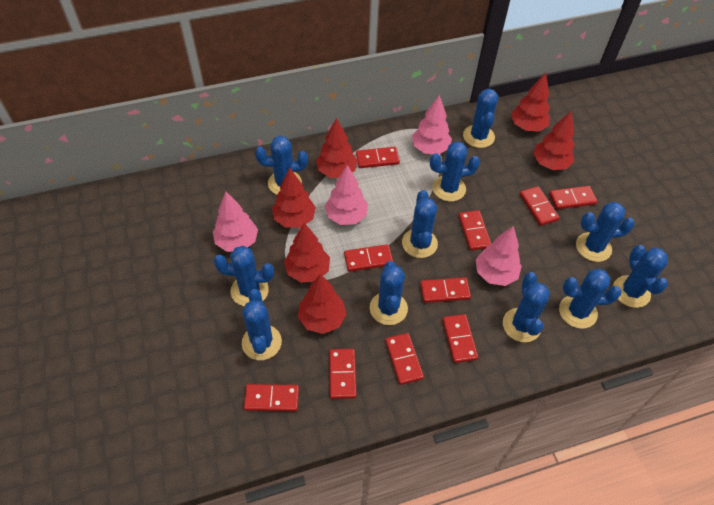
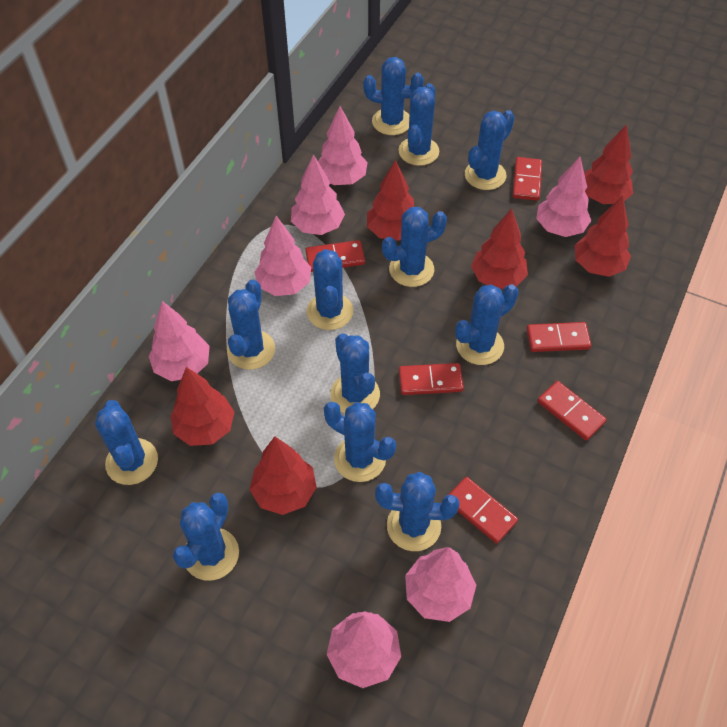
blue cactus: [214,246,274,306] [242,289,282,360] [255,135,308,195] [370,261,408,325] [402,190,438,258] [430,141,480,202] [463,89,498,148] [503,272,550,342] [559,268,622,329] [576,202,635,262] [613,245,668,308] = 11 -> [95,400,158,485] [173,492,239,581] [227,279,275,370] [307,249,353,330] [324,402,396,482] [330,333,380,413] [363,57,424,135] [375,472,459,551] [382,207,447,287] [398,83,439,166] [455,284,518,365] [465,110,515,190] = 12
pink tree: [213,192,258,252] [325,165,368,225] [412,95,452,154] [476,226,522,286] = 4 -> [149,301,210,381] [254,216,311,296] [291,154,345,235] [318,106,367,185] [327,611,401,688] [405,547,476,622] [536,157,591,237] = 7
red domino: [244,384,299,412] [329,349,357,399] [344,244,393,272] [356,147,400,168] [385,333,424,385] [420,277,471,303] [442,314,478,363] [459,210,491,251] [520,186,560,226] [549,186,597,209] = 10 -> [305,240,365,272] [399,363,464,395] [448,477,518,544] [513,157,542,201] [526,322,591,352] [537,381,606,441] = 6

